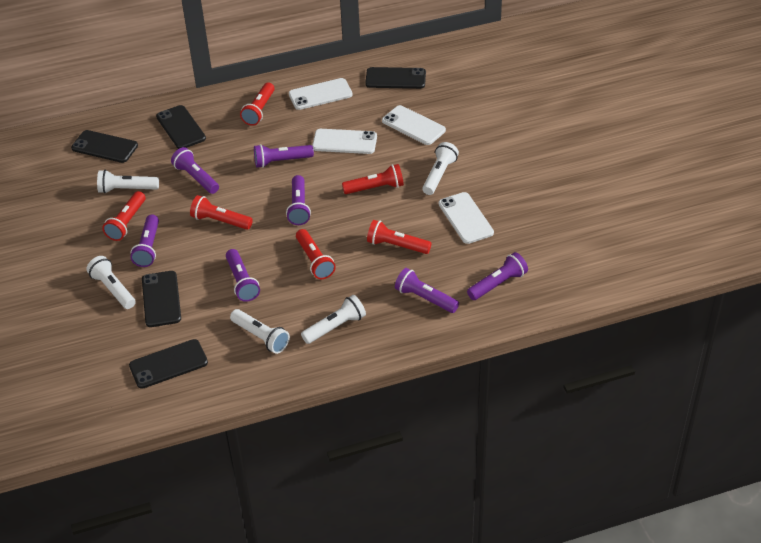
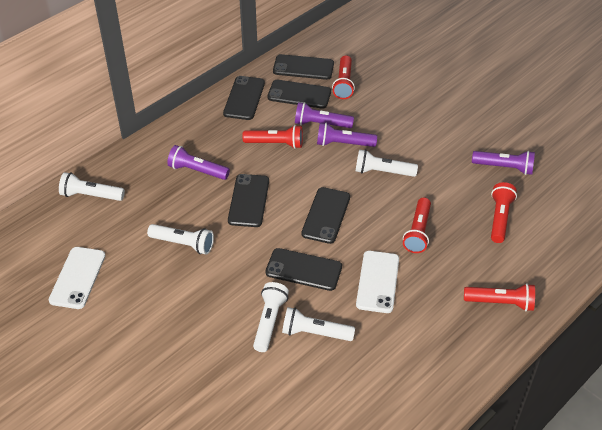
black phone: [71,130,138,163] [129,339,208,389] [142,271,181,327] [156,105,206,149] [365,67,426,89] = 5 -> [223,76,265,120] [228,174,269,227] [265,248,342,291] [267,80,331,109] [273,54,334,80] [301,187,350,244] = 6
purple flashlight: [130,214,159,267] [171,147,219,194] [226,249,260,302] [254,144,314,168] [286,175,311,225] [395,268,459,313] [467,252,528,300] = 7 -> [167,145,230,180] [295,102,354,128] [317,123,377,147] [472,151,535,175] = 4
red flashlight: [102,191,145,241] [190,195,253,230] [240,82,275,126] [296,229,336,279] [342,164,404,194] [367,220,431,254] = 6 -> [242,125,303,149] [332,56,355,99] [403,197,431,253] [464,283,535,311] [491,182,517,243] = 5
white phone: [289,78,353,110] [312,129,377,154] [382,105,446,145] [439,192,494,244] = 4 -> [49,247,106,309] [356,251,399,313] = 2

